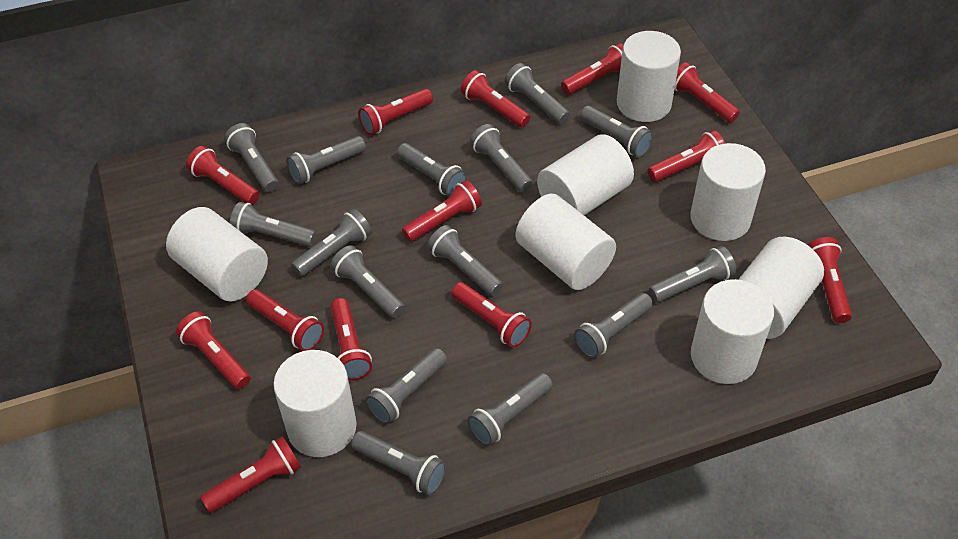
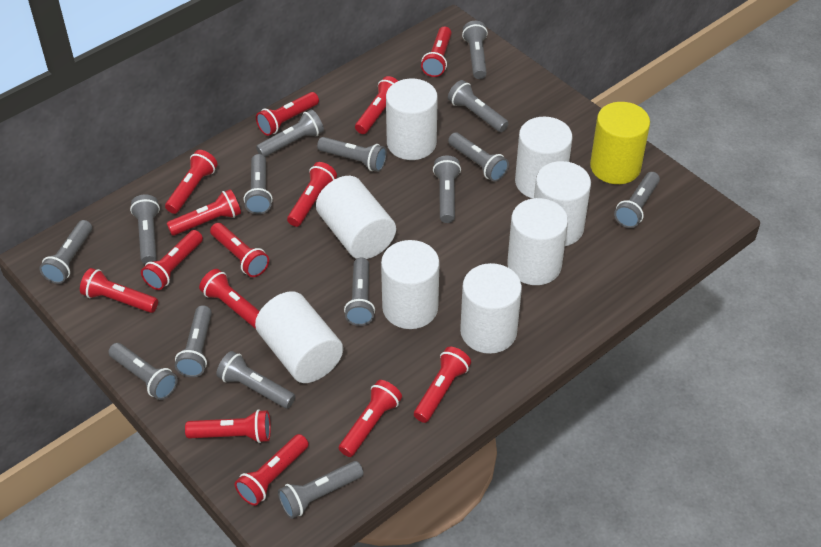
red flashlight: [176,311,251,389] [186,146,259,205] [200,436,301,513] [246,289,324,351] [331,298,372,381] [358,89,433,135] [402,180,482,242] [451,282,532,348] [460,70,530,128] [561,43,623,95] [648,130,725,182] [675,62,740,123] [808,237,852,323] = 13 -> [80,268,158,313] [141,230,203,290] [165,150,218,214] [167,189,241,236] [185,409,271,443] [199,269,260,329] [210,223,269,277] [235,434,309,506] [256,92,319,136] [287,162,337,227] [339,380,402,457] [355,76,398,134] [414,347,471,423] [421,27,452,77] = 14
yellow cylinder: none = 0 -> [590,102,650,184] = 1

